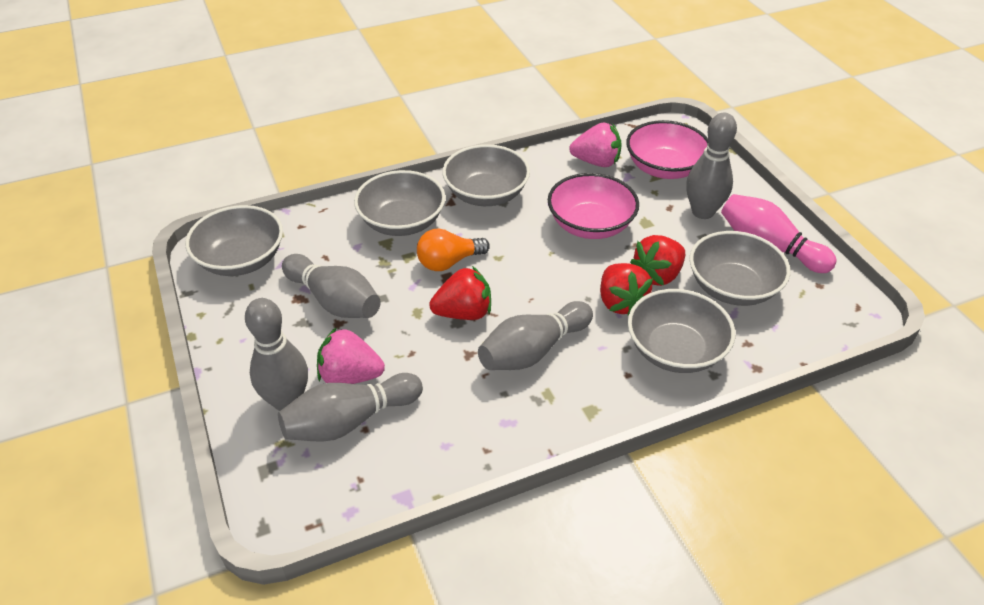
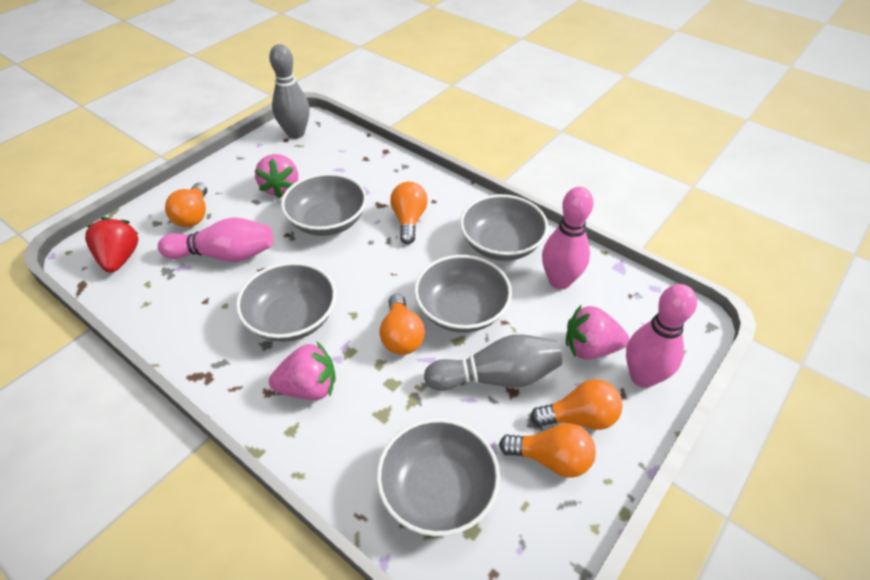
grey bowling pin: [245,298,308,411] [278,373,423,442] [282,254,381,318] [478,301,593,370] [687,113,737,219] = 5 -> [269,44,310,139] [424,334,562,391] = 2
orange light bulb: [417,228,490,271] = 1 -> [165,182,207,227] [379,294,425,355] [390,182,428,244] [499,423,596,478] [530,379,623,430] = 5
pink bowl: [548,173,639,239] [626,120,708,179] = 2 -> none = 0
pink bowling pin: [721,194,837,273] = 1 -> [158,217,273,262] [542,187,594,289] [626,284,697,388] = 3
pink strawberry: [317,327,385,384] [569,123,622,167] = 2 -> [255,154,298,198] [269,342,335,400] [566,305,629,360] = 3
red strawberry: [429,266,491,320] [600,263,653,315] [630,235,685,286] = 3 -> [85,217,138,273] = 1

